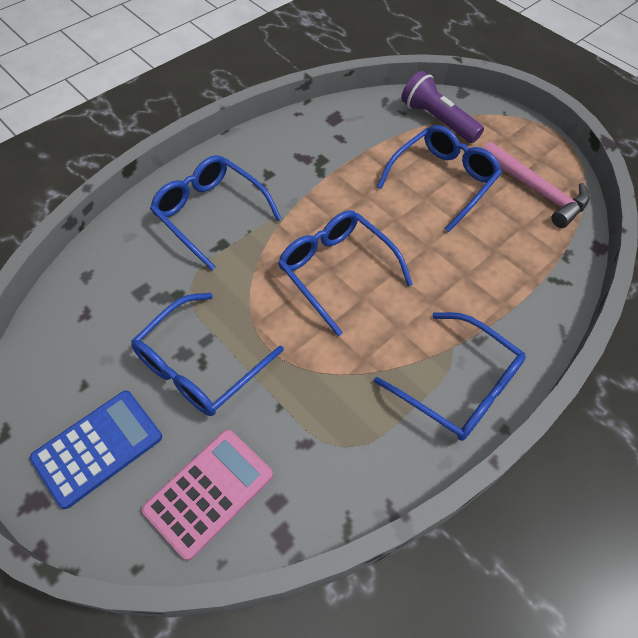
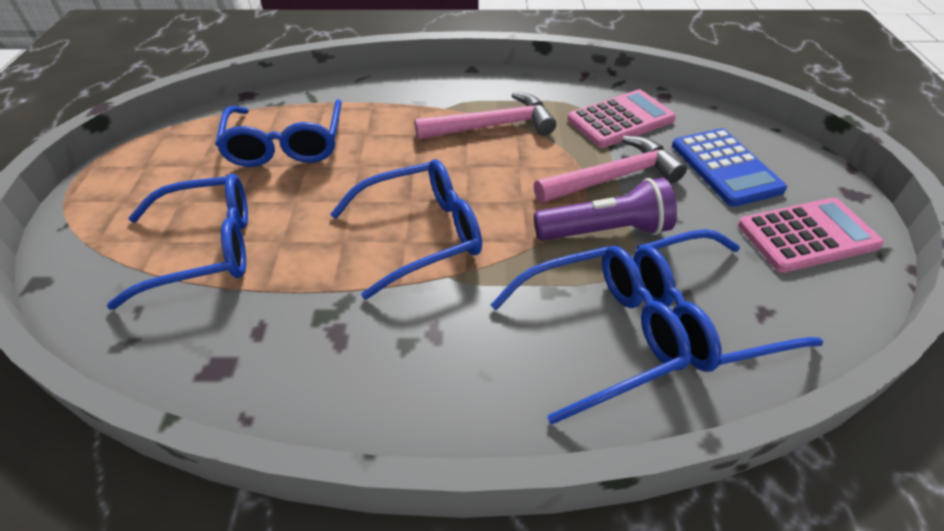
pink calculator: [142,429,273,561] = 1 -> [567,90,676,148] [738,198,884,273] = 2
pink hammer: [483,142,589,228] = 1 -> [414,92,556,140] [534,136,687,203] = 2

